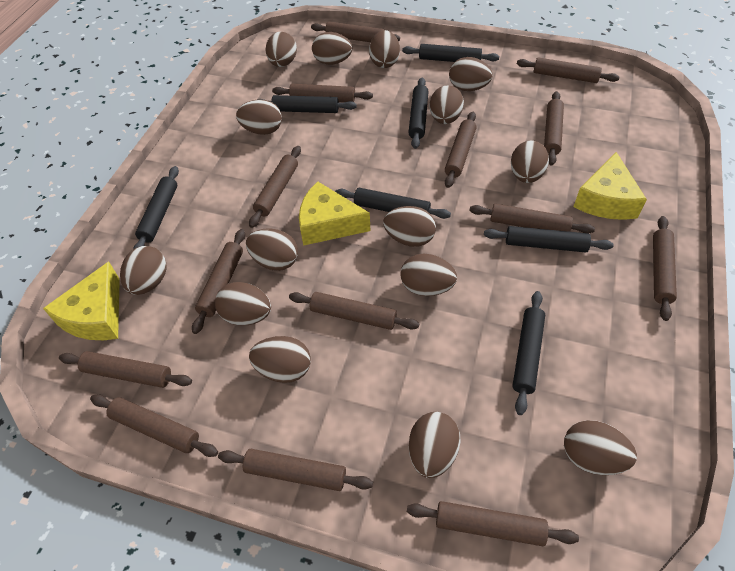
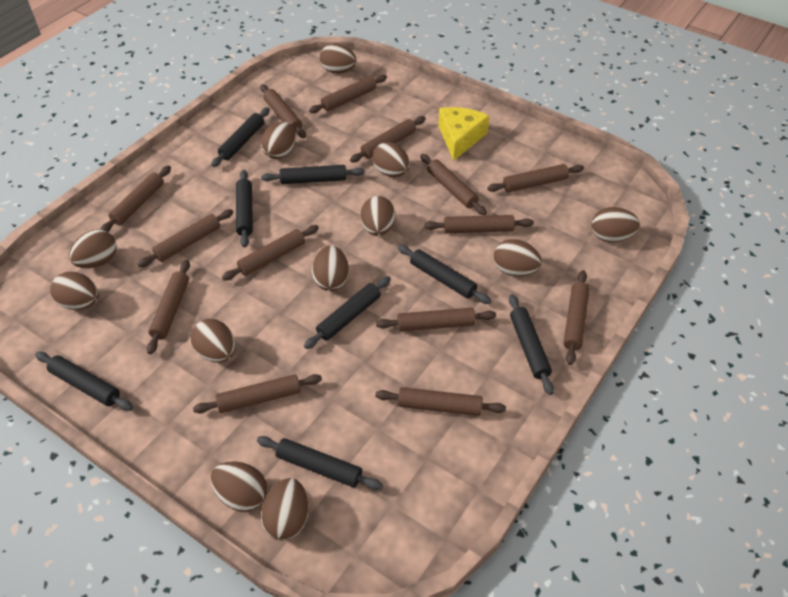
black rolling pin: [133,166,179,249] [257,95,357,113] [335,188,451,219] [402,44,499,62] [408,78,428,149] [484,226,614,253] [512,291,545,415] = 7 -> [35,352,133,411] [211,107,270,167] [236,170,253,247] [257,436,383,490] [261,165,365,184] [304,276,391,349] [398,245,491,304] [509,294,554,395] = 8
brown egg: [120,246,167,295] [215,282,271,325] [236,99,282,135] [246,228,298,271] [249,336,311,383] [266,32,297,67] [312,32,352,65] [369,30,400,68] [383,206,436,247] [400,254,457,296] [409,412,461,478] [430,85,464,124] [449,57,493,91] [511,141,549,183] [564,420,637,475] = 15 -> [50,272,98,310] [69,229,117,268] [191,319,235,363] [211,461,268,512] [261,122,296,159] [261,478,308,541] [312,246,349,291] [320,43,356,74] [361,196,395,236] [372,142,410,177] [494,239,542,276] [591,207,640,242] = 12
yellow cheese: [43,262,120,340] [299,181,371,246] [573,152,647,220] = 3 -> [438,107,489,161] = 1

